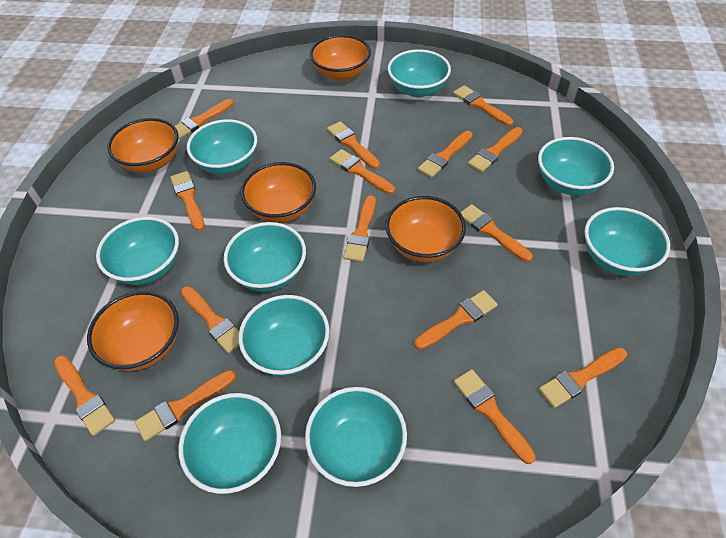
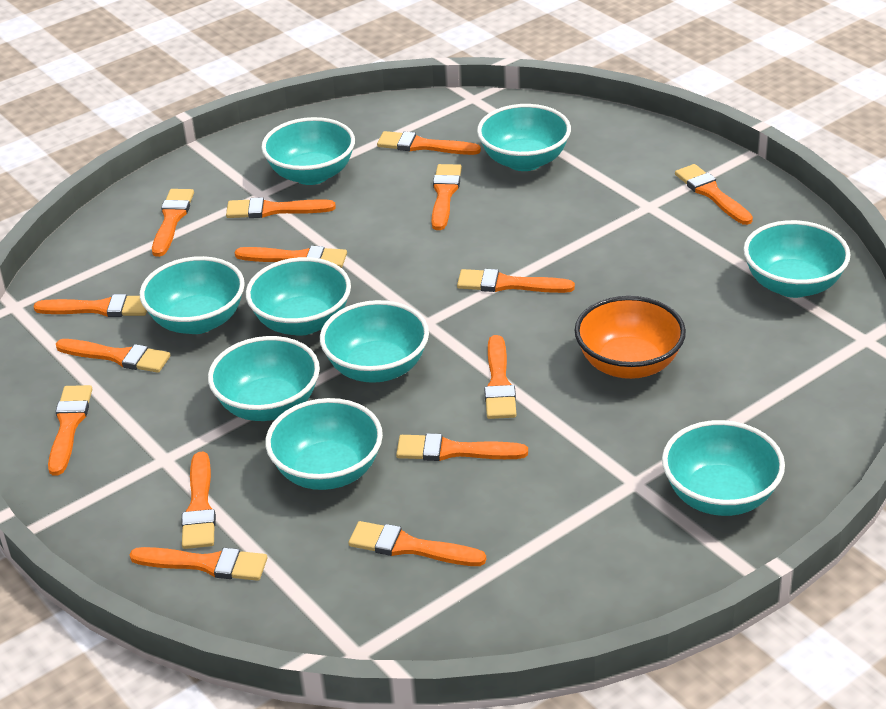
orange bowl: [87,291,179,371] [107,118,178,172] [241,162,316,223] [310,35,371,81] [385,196,466,262] = 5 -> [574,296,686,379] = 1

